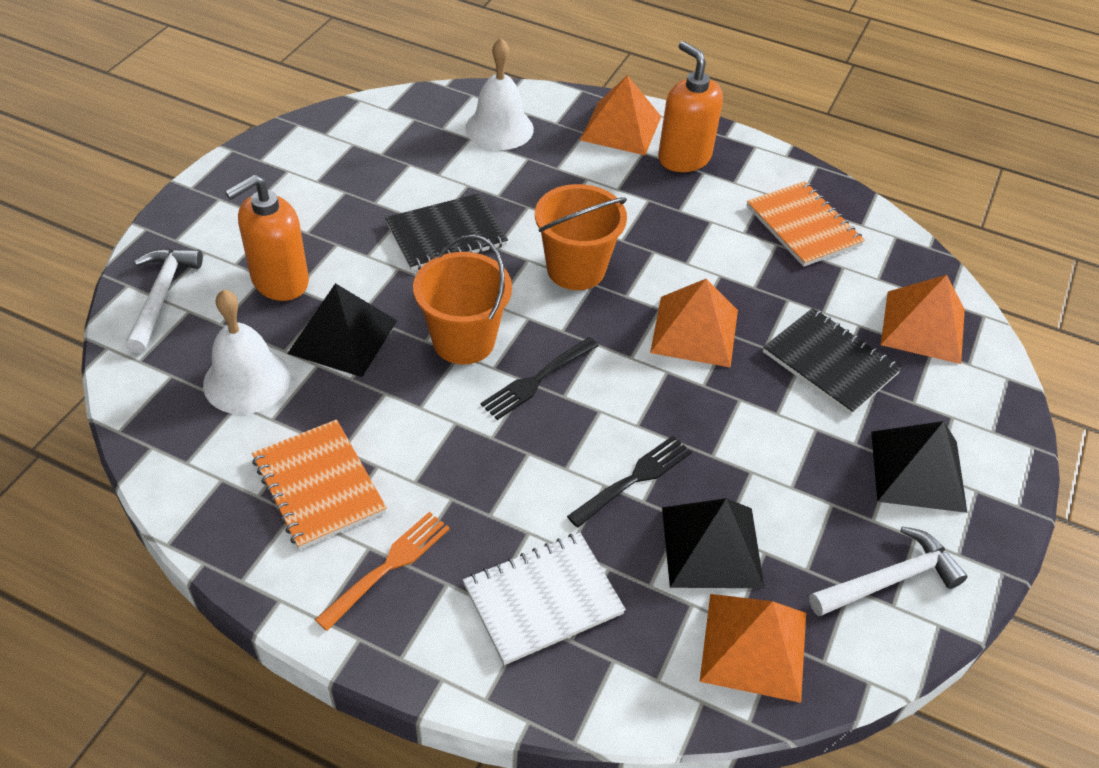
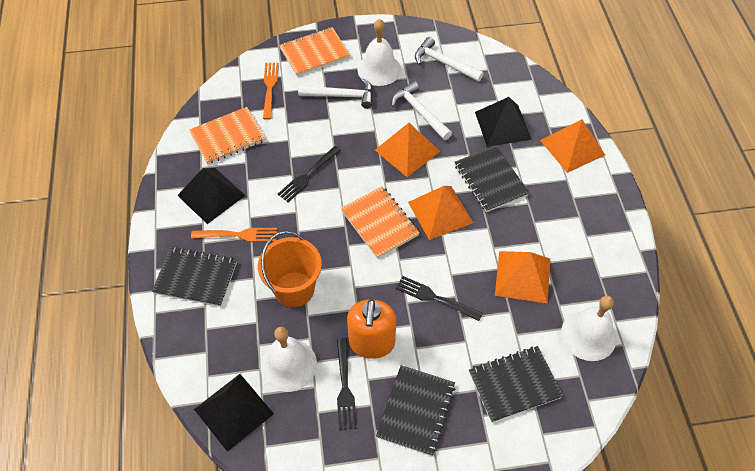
black fork: [481,337,599,420] [567,436,692,528] = 2 -> [278,146,341,202] [337,338,357,430] [396,276,483,321] = 3
black notebook: [385,193,508,271] [763,308,902,415] = 2 -> [152,247,237,307] [376,365,455,456] [455,146,529,212] [469,346,563,423] = 4
orange bucket: [413,234,512,365] [535,184,627,290] = 2 -> [258,231,322,307] = 1
orange fork: [315,512,450,631] = 1 -> [191,228,277,242] [263,63,279,120] = 2
orange notebook: [252,419,387,550] [746,181,865,267] = 2 -> [189,107,266,164] [279,27,350,76] [341,186,420,259] = 3
orange soap dispenser: [225,174,309,301] [658,41,723,172] = 2 -> [347,299,396,359] = 1
white bell: [203,289,290,414] [466,38,534,150] = 2 -> [261,327,317,392] [357,19,401,86] [561,296,616,361] = 3
white hammer: [125,248,203,353] [809,526,968,616] = 2 -> [298,78,373,109] [392,81,452,140] [415,37,484,82] = 3
white notebook: [463,533,626,665] = 1 -> none = 0

